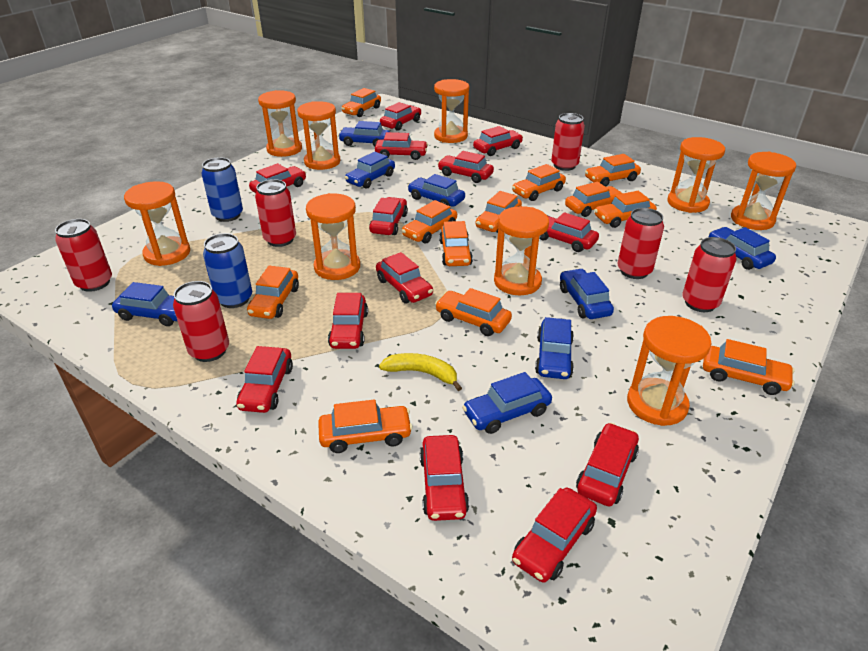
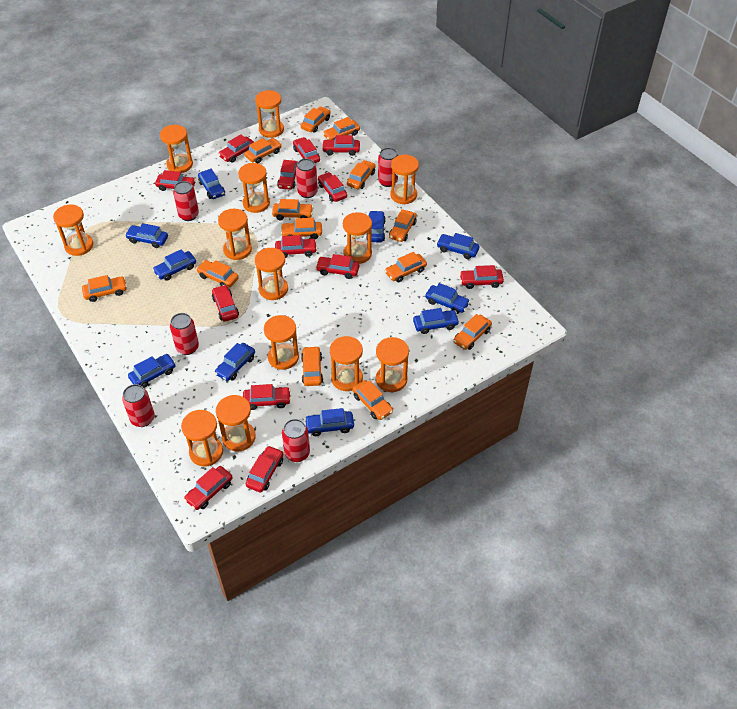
blue can: [201,157,243,222] [203,233,252,308] = 2 -> none = 0
blue car: [112,282,177,326] [338,121,390,147] [345,152,395,189] [408,174,465,207] [462,372,552,434] [535,317,574,379] [560,268,614,319] [709,227,776,270] = 8 -> [125,223,168,248] [128,354,176,388] [152,249,196,281] [198,169,225,199] [215,343,255,381] [304,408,354,436] [366,211,386,242] [413,308,459,334] [425,283,470,314] [437,233,480,259] = 10
orange car: [247,265,299,319] [318,399,413,453] [342,88,381,117] [402,200,457,244] [435,288,512,336] [439,221,473,266] [476,191,522,233] [512,164,566,201] [565,182,623,217] [585,154,641,187] [594,191,657,228] [703,339,795,395] = 12 -> [82,275,127,302] [196,260,239,287] [245,138,282,163] [272,199,313,220] [281,218,322,239] [301,106,331,133] [301,346,323,386] [323,117,360,140] [347,160,376,189] [352,380,393,420] [385,252,427,282] [389,209,417,242] [453,314,492,350] = 13
orange hourglass: [124,181,190,266] [258,90,302,157] [297,101,340,170] [306,193,360,280] [434,79,469,143] [494,206,549,295] [627,316,712,426] [667,137,725,213] [731,152,796,230] = 9 -> [53,204,93,256] [160,125,193,173] [181,410,223,467] [216,395,256,451] [218,209,252,260] [238,163,270,213] [255,90,284,138] [255,248,288,300] [264,315,299,370] [330,336,363,391] [343,212,372,264] [376,337,409,392] [390,155,419,204] = 13
yellow banana: [379,353,462,391] = 1 -> none = 0

